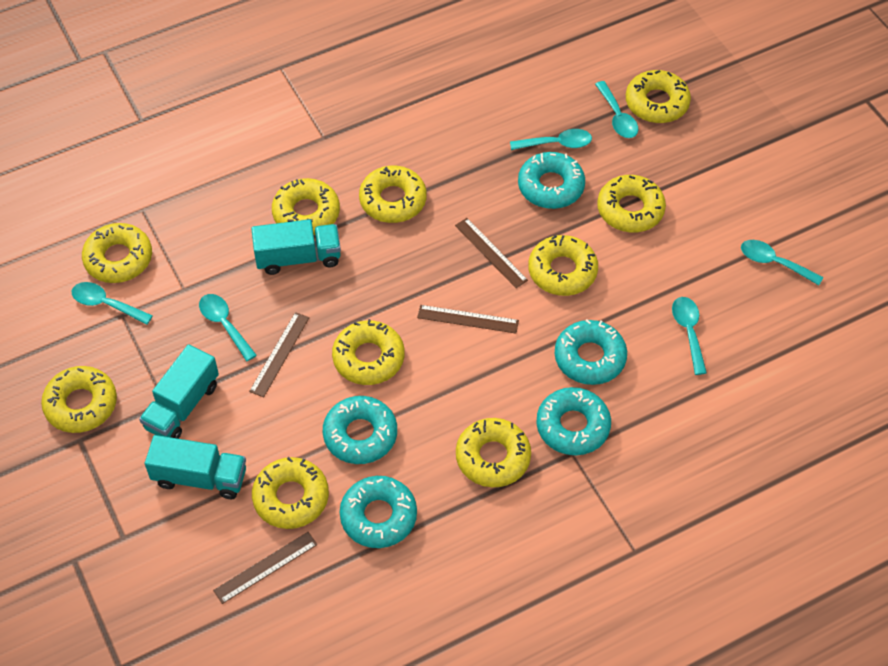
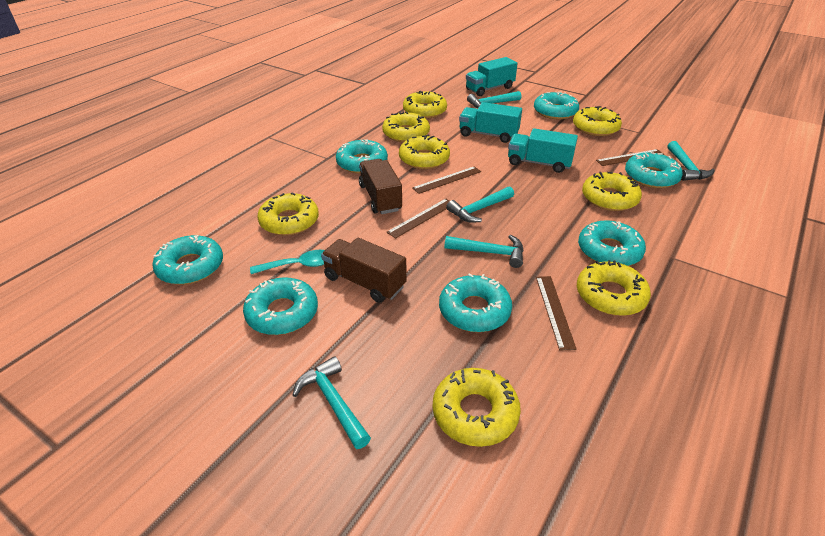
brown truck: none = 0 -> [321,238,407,303] [359,159,402,214] = 2
turquoise donut: [323,396,397,464] [340,476,417,548] [518,152,585,209] [536,387,611,455] [555,319,627,385] = 5 -> [152,235,223,285] [243,277,318,335] [336,139,388,174] [439,273,512,332] [534,92,579,119] [578,220,646,266] [625,152,683,188] = 7
turquoise hammer: none = 0 -> [293,356,371,449] [444,235,524,268] [446,186,514,223] [467,91,521,108] [667,141,715,181] = 5
turquoise spoon: [72,282,153,325] [199,294,257,361] [510,129,592,150] [595,81,638,138] [672,297,707,375] [741,240,823,285] = 6 -> [250,250,324,274] = 1
yellow donut: [41,366,117,433] [82,223,152,283] [252,457,329,529] [272,178,340,235] [332,319,405,385] [359,166,427,223] [456,418,531,487] [528,235,598,296] [597,175,666,232] [626,70,691,123] = 10 -> [257,193,319,236] [382,111,430,142] [399,135,450,169] [403,91,447,119] [433,368,521,447] [573,106,622,136] [577,260,651,316] [582,172,642,211] = 8

